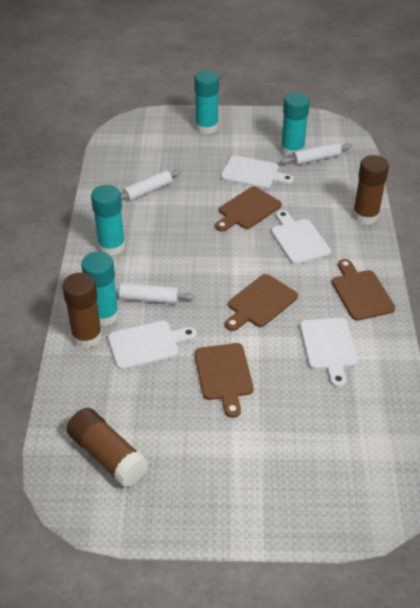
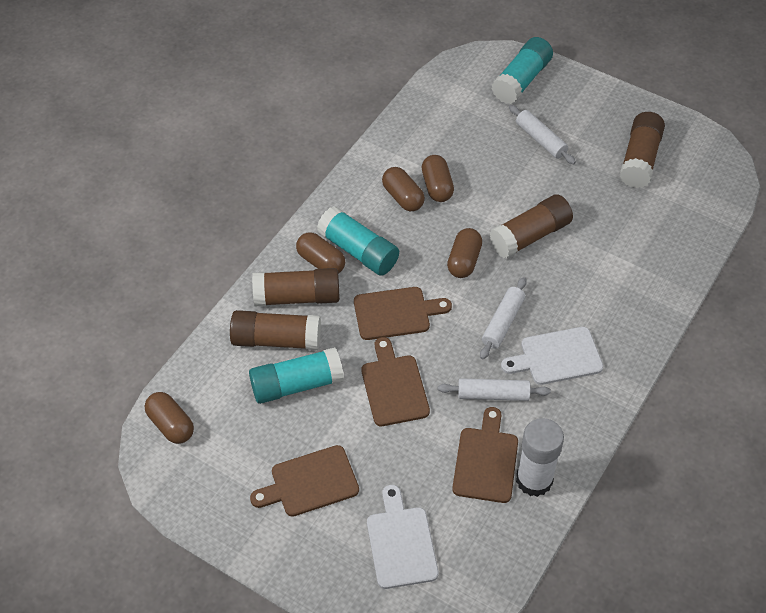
brown capsule: none = 0 -> [145,392,194,444] [296,232,345,274] [382,167,425,212] [422,155,454,202] [447,228,482,278] = 5
brown glue stick: [62,273,102,348] [67,408,149,488] [353,155,389,225] = 3 -> [230,310,321,350] [252,268,340,306] [489,194,573,258] [620,112,665,188] = 4
turquoise glue stick: [81,251,119,326] [91,185,125,256] [194,70,219,134] [281,92,310,157] = 4 -> [249,347,344,404] [317,206,399,276] [492,37,553,104] = 3
white cutting board: [108,321,197,370] [221,155,294,189] [271,210,331,265] [300,318,358,388] = 4 -> [367,485,439,589] [501,327,603,385] = 2
white glue stick: none = 0 -> [516,418,564,497] = 1

